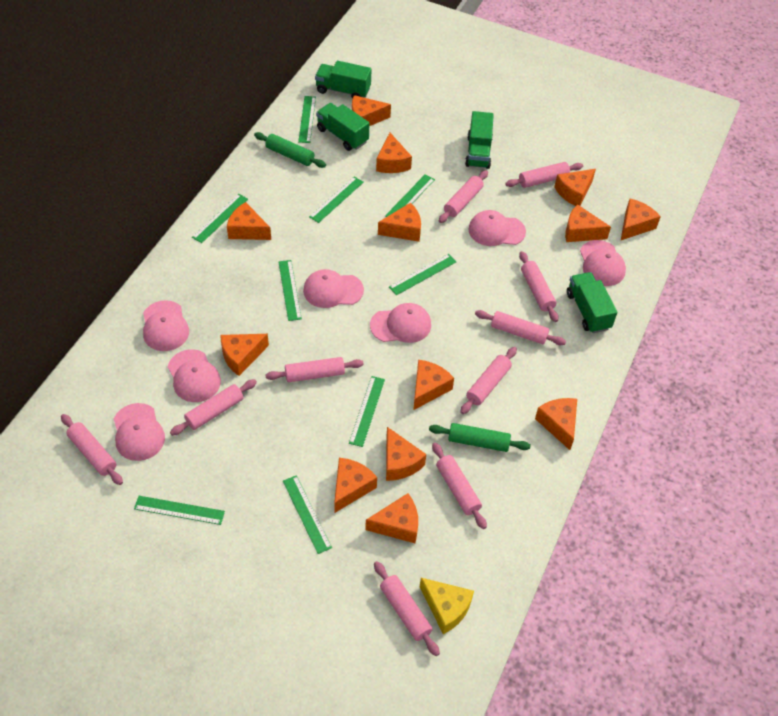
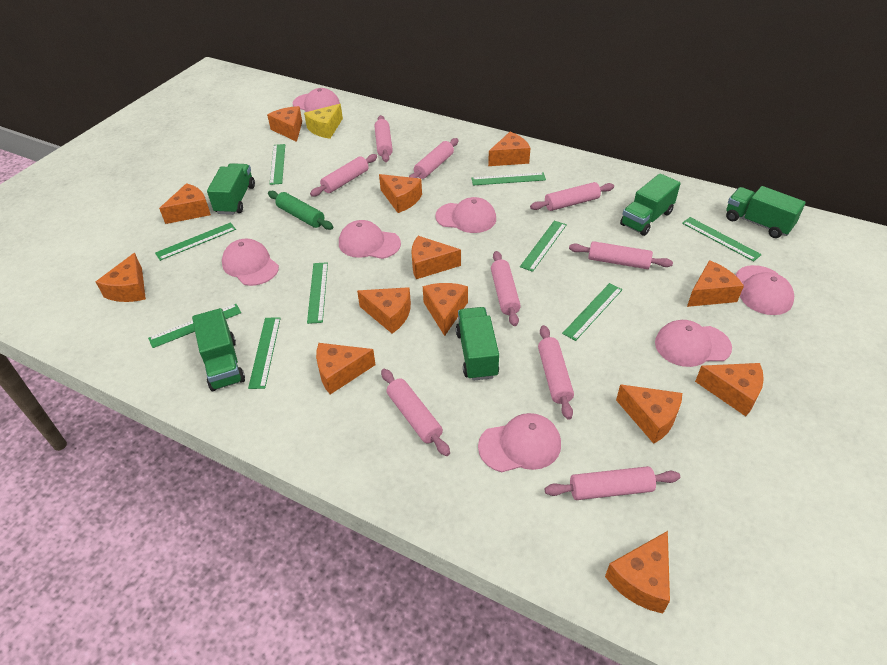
green rolling pin: [254,132,326,168] [429,423,531,452] = 2 -> [268,191,333,230] = 1
green truck: [315,61,371,99] [316,103,369,151] [465,111,494,169] [567,272,617,333] = 4 -> [192,308,245,391] [207,163,255,215] [456,307,499,381] [620,173,681,236] [726,186,806,238] = 5
pink rolling pin: [61,414,123,485] [170,379,257,436] [265,357,364,382] [374,561,440,656] [432,443,487,529] [439,170,488,223] [460,347,517,414] [475,310,566,345] [505,162,583,188] [519,251,558,322] = 10 -> [310,154,377,197] [375,115,393,162] [381,369,450,456] [409,138,459,179] [491,251,521,326] [530,182,614,211] [538,325,574,420] [545,466,680,500] [569,241,673,269] = 9

